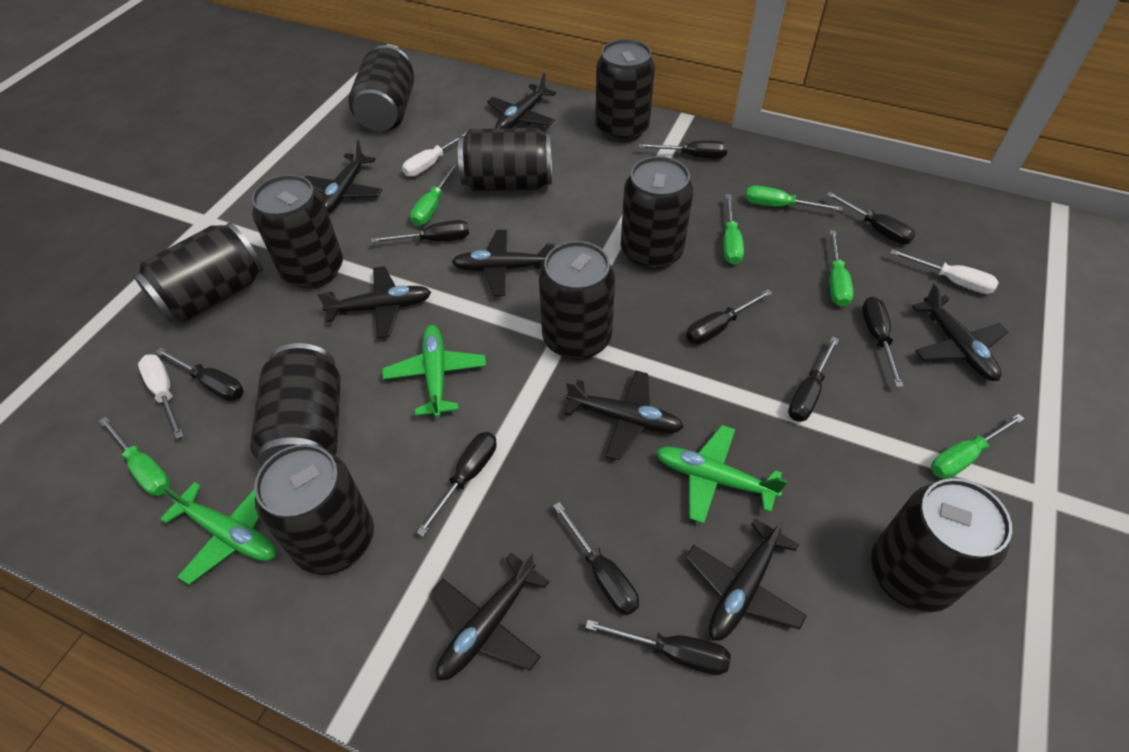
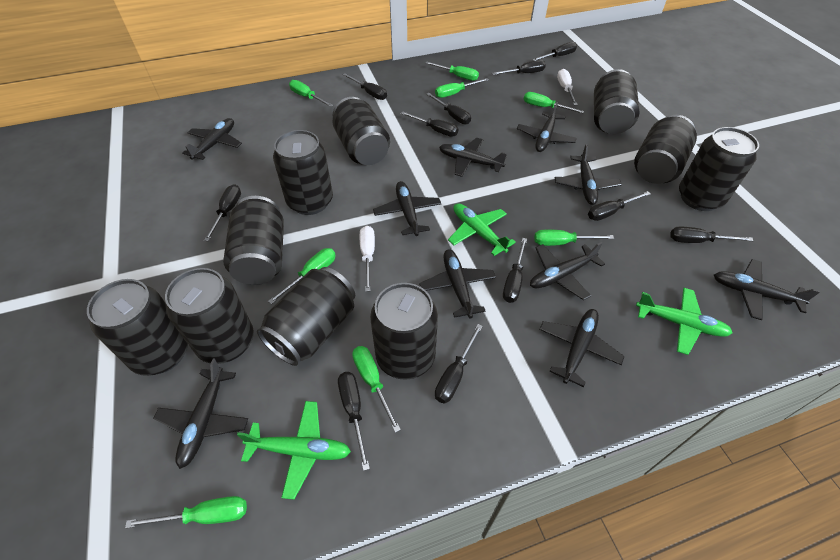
black plane: [305,139,382,214] [317,266,431,338] [432,551,549,680] [452,230,554,296] [487,72,556,129] [564,370,684,460] [686,515,807,641] [912,283,1009,381] = 8 -> [153,359,248,469] [182,118,242,160] [373,181,441,236] [419,249,496,318] [439,138,507,177] [517,102,577,152] [530,242,605,300] [539,309,625,387] [554,144,621,205] [714,259,820,320] = 10
black screwdriver: [156,348,244,401] [371,220,469,243] [416,432,497,536] [553,502,639,616] [585,620,731,675] [638,140,728,158] [686,289,772,344] [788,337,839,422] [826,192,915,244] [862,297,903,387] = 10 -> [204,184,241,241] [338,372,370,471] [343,73,387,100] [401,112,458,137] [426,93,471,124] [435,324,483,403] [492,60,546,75] [503,238,527,303] [532,42,577,61] [588,191,650,221] [670,227,753,243] = 11
green screwdriver: [99,417,171,496] [410,164,457,226] [723,194,744,265] [746,185,843,211] [829,230,854,307] [931,414,1025,479] = 6 -> [125,496,247,528] [268,248,336,304] [289,80,333,107] [352,346,401,433] [425,62,479,81] [435,78,489,98] [523,92,584,113] [534,230,614,246] = 8
white screwdriver: [138,354,184,439] [402,130,469,177] [890,249,999,294] = 3 -> [360,226,375,292] [557,69,578,105] = 2

